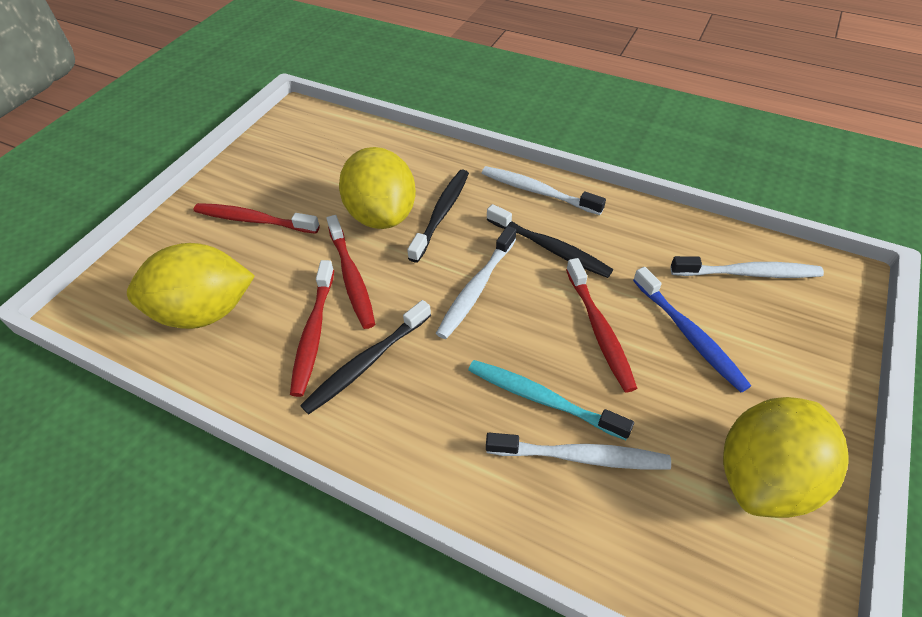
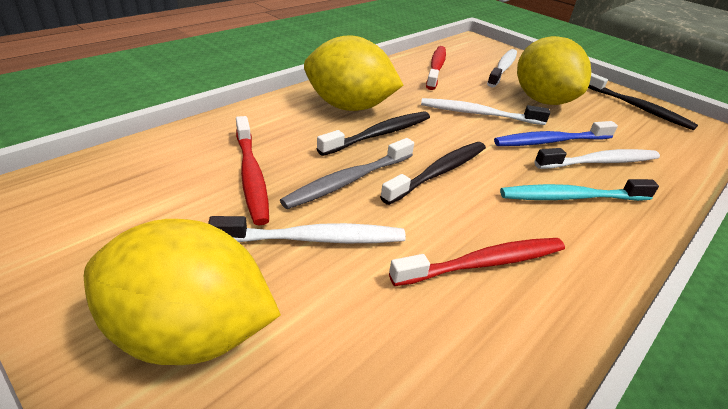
grey toothbrush: none = 0 -> [280,138,414,209] = 1
red toothbrush: [194,203,320,234] [290,260,334,397] [326,215,375,329] [566,258,637,392] = 4 -> [236,116,269,225] [389,238,565,286] [426,46,446,90] = 3

